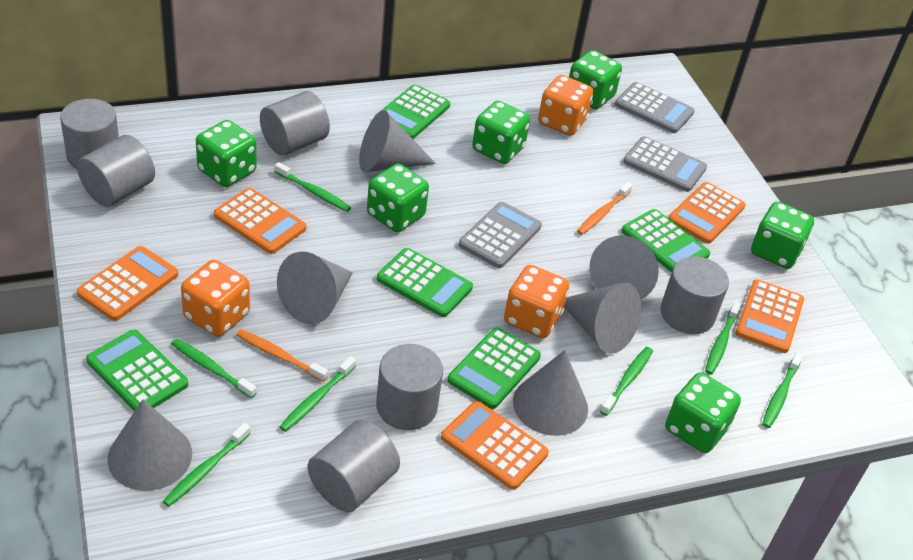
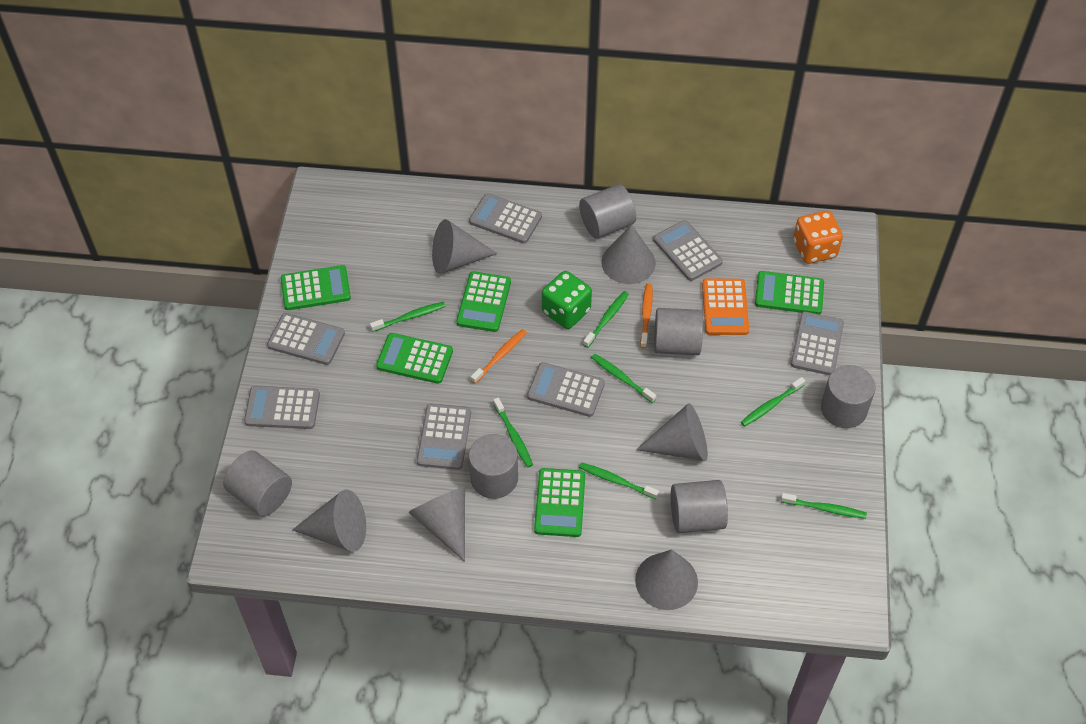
green dice: [196,120,257,187] [367,164,429,232] [472,101,530,164] [569,50,622,109] [665,372,741,453] [751,202,814,269] = 6 -> [542,271,592,329] = 1
grey calculator: [459,202,542,268] [615,82,694,133] [623,136,707,192] = 3 -> [244,386,320,429] [267,313,345,365] [417,404,471,470] [469,193,542,244] [527,362,605,417] [653,220,723,281] [791,312,844,376] = 7
orange calculator: [77,246,178,321] [214,188,306,254] [441,401,549,490] [668,182,746,244] [735,280,804,353] = 5 -> [702,279,749,335] = 1
orange dice: [181,260,250,337] [504,265,569,338] [538,75,593,136] = 3 -> [793,211,843,264] = 1

